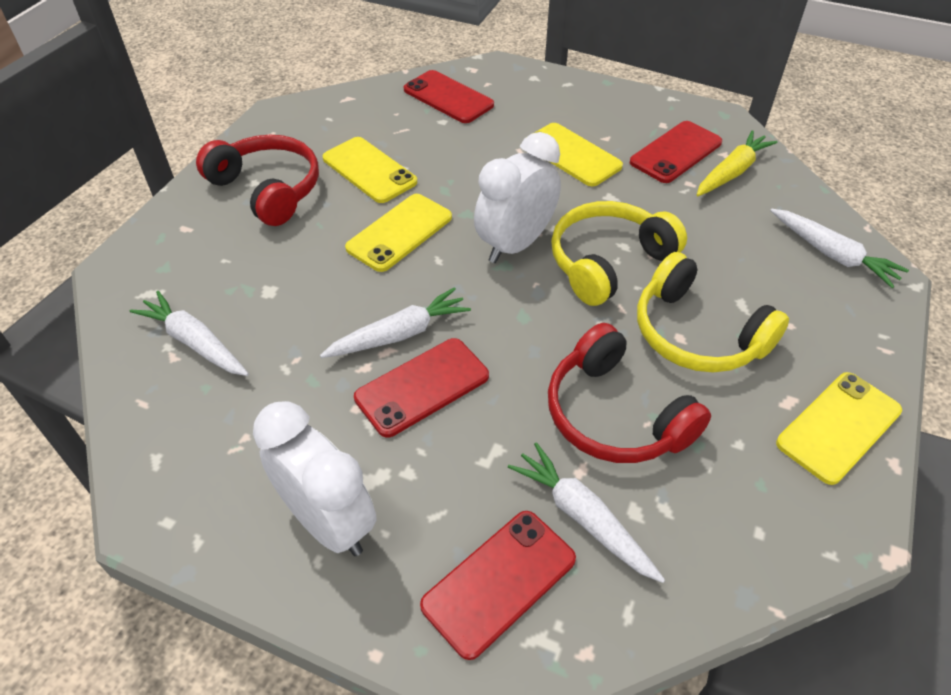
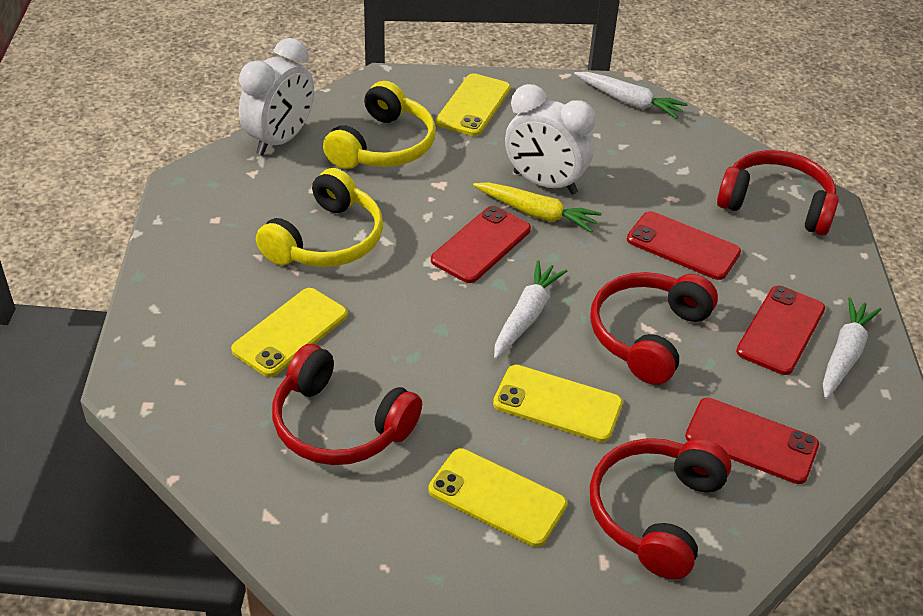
red headphones: [196,135,319,226] [548,323,711,463] = 2 -> [272,344,422,465] [590,272,718,385] [590,438,731,580] [717,150,839,235] = 4
white carrot: [130,291,249,376] [320,287,471,358] [508,442,665,583] [770,208,909,288] = 4 -> [494,260,567,359] [574,72,688,119] [823,297,882,399] = 3

